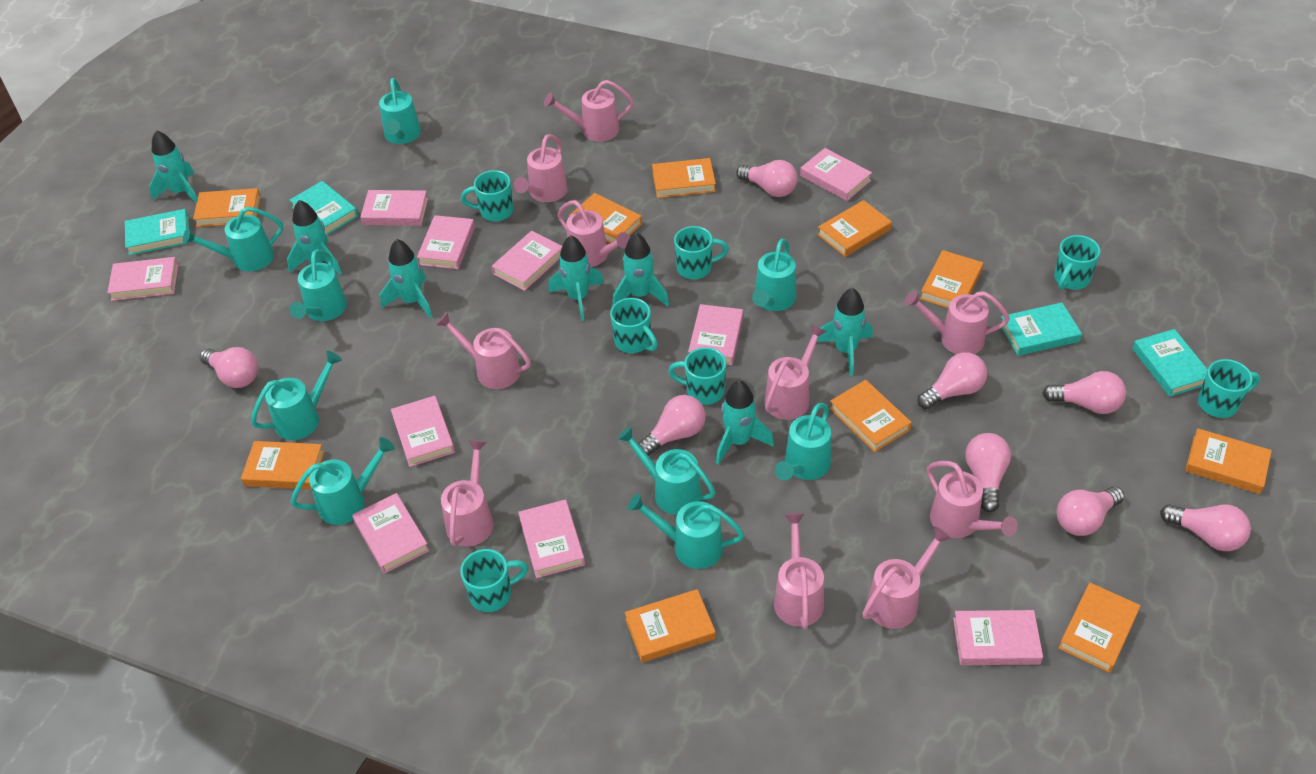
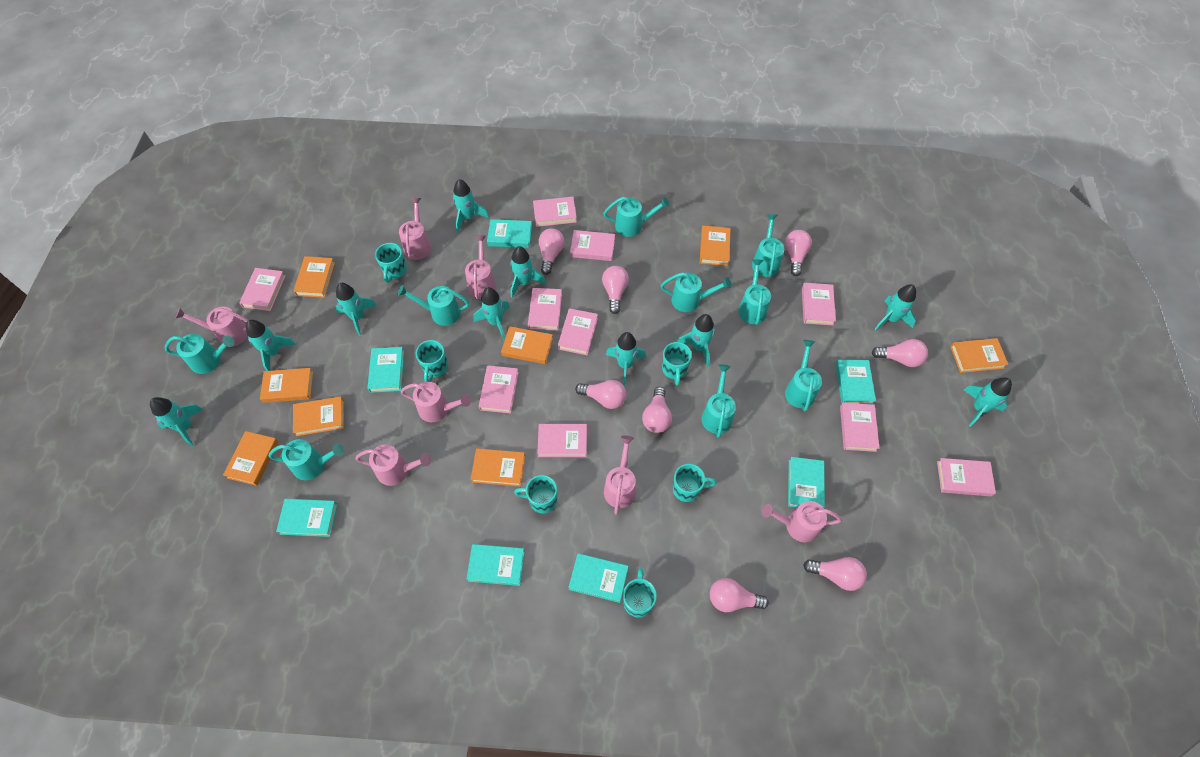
orange book: [193,188,261,227] [241,441,324,490] [569,193,642,243] [625,589,716,663] [652,158,716,198] [817,200,892,257] [830,380,912,452] [920,250,983,308] [1059,582,1140,673] [1185,428,1272,494] = 10 -> [223,431,279,486] [260,368,313,403] [293,256,335,298] [293,396,344,436] [471,448,525,487] [501,326,553,364] [700,226,731,266] [950,338,1008,373] = 8
pink watering can: [436,312,531,389] [441,440,493,547] [514,134,567,202] [544,80,634,141] [558,200,630,267] [765,325,827,420] [774,513,824,629] [862,526,951,629] [904,290,1010,354] [927,461,1017,538] = 10 -> [175,307,248,346] [355,445,431,486] [399,198,431,260] [401,382,471,422] [465,235,496,299] [604,435,636,515] [762,501,842,542] = 7
turquoise book: [125,209,190,255] [290,181,358,235] [1001,303,1082,356] [1132,329,1208,397] = 4 -> [276,499,337,537] [367,347,404,393] [467,544,525,586] [487,219,532,248] [568,553,629,603] [788,457,825,508] [836,360,876,404] = 7
turquoise mug: [460,549,528,612] [461,170,513,221] [610,298,658,353] [668,347,726,405] [674,226,729,279] [1054,235,1101,290] [1198,359,1260,418] = 7 -> [375,243,407,283] [416,340,448,382] [514,475,558,513] [623,568,657,618] [662,342,692,386] [673,464,716,502] = 6
turquoise rocket: [149,130,198,204] [287,200,342,275] [380,239,432,319] [548,235,604,321] [612,232,669,306] [716,380,774,465] [817,288,873,376] = 7 -> [150,397,203,447] [246,320,296,371] [336,283,377,336] [453,179,489,232] [474,287,510,340] [510,246,546,298] [606,332,646,386] [678,314,715,367] [874,284,916,331] [964,377,1012,427] = 10

